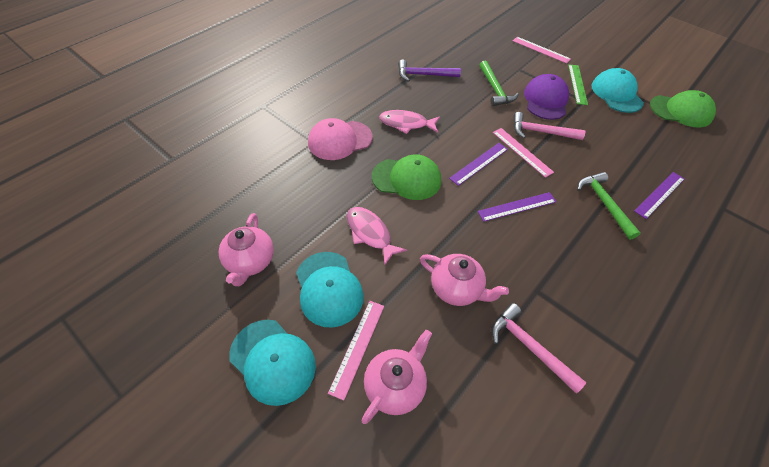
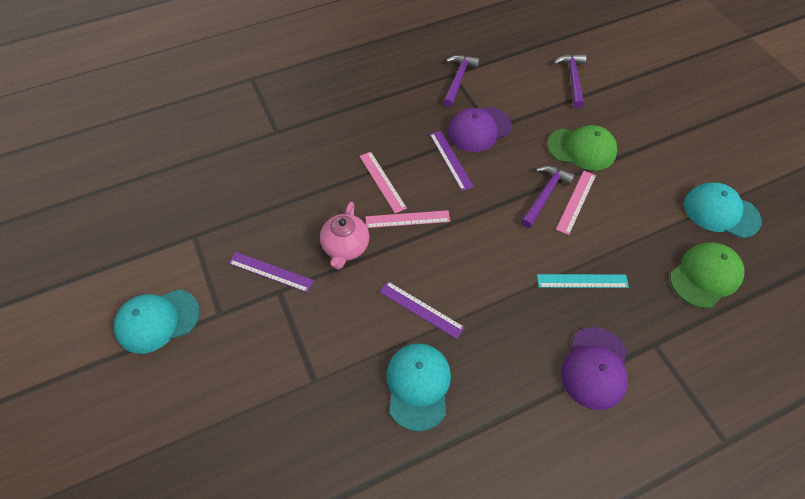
green hammer: [479,61,519,106] [577,172,640,240] = 2 -> none = 0
green ruler: [568,65,588,105] = 1 -> none = 0
pink cap: [308,118,373,160] = 1 -> none = 0
pink fish: [347,207,407,266] [379,110,440,134] = 2 -> none = 0
pink hammer: [491,303,586,393] [513,112,585,140] = 2 -> none = 0
pink teapot: [219,213,274,286] [361,330,432,424] [420,254,509,306] = 3 -> [320,202,369,269] = 1
purple cap: [524,74,569,120] = 1 -> [448,107,512,152] [561,327,628,410] = 2
purple hammer: [398,59,461,82] = 1 -> [443,55,480,107] [521,166,575,228] [554,54,586,108] = 3
turquoise ruler: none = 0 -> [537,274,629,288] = 1

